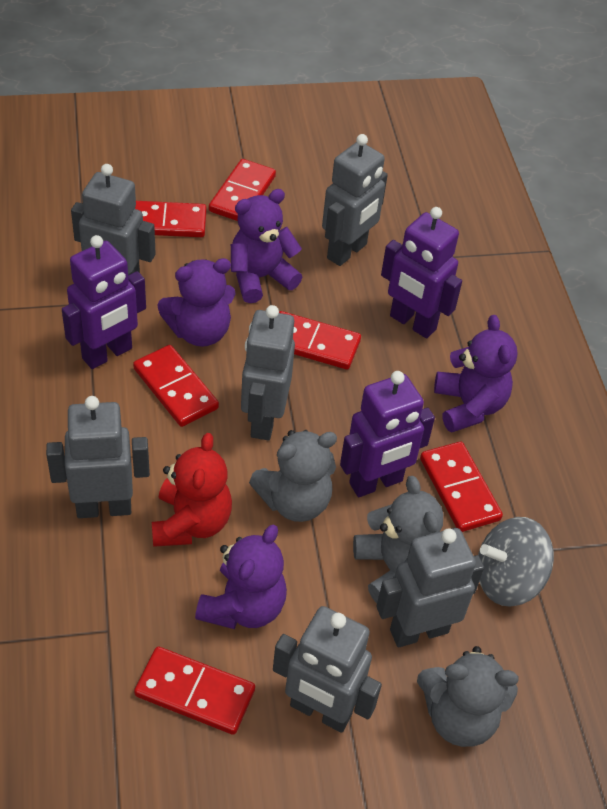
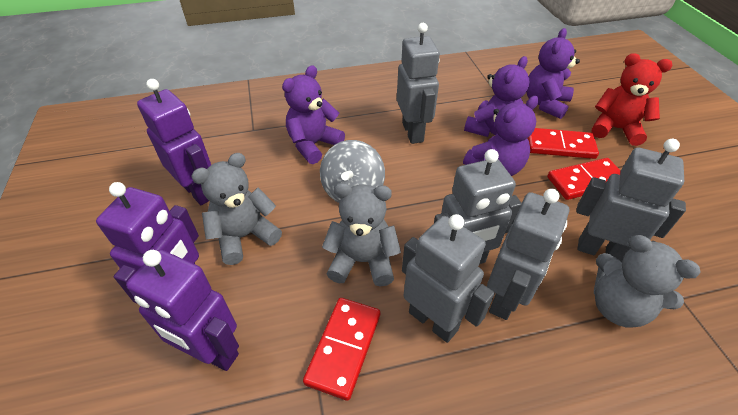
grey robot: [46,396,150,518] [71,164,156,275] [241,305,295,440] [273,606,382,733] [322,134,388,266] [376,528,484,648] = 6 -> [397,23,440,144] [402,214,495,343] [434,149,522,264] [487,189,569,320] [576,139,686,262] = 5
red domino: [133,345,219,427] [134,647,255,735] [135,201,206,237] [209,159,276,221] [279,311,361,370] [420,442,503,532] = 6 -> [303,298,380,401] [527,128,599,159] [547,158,621,200] = 3

